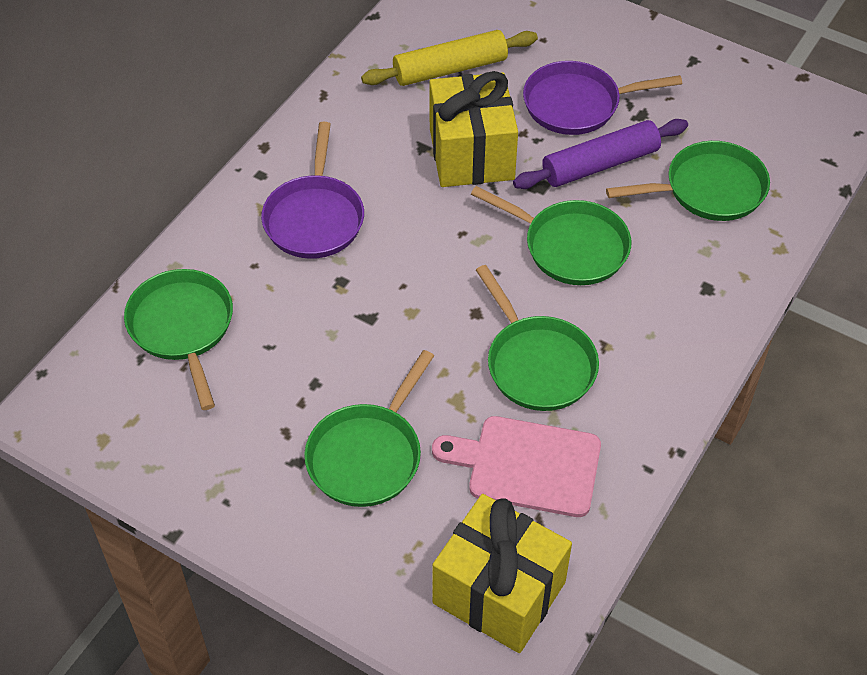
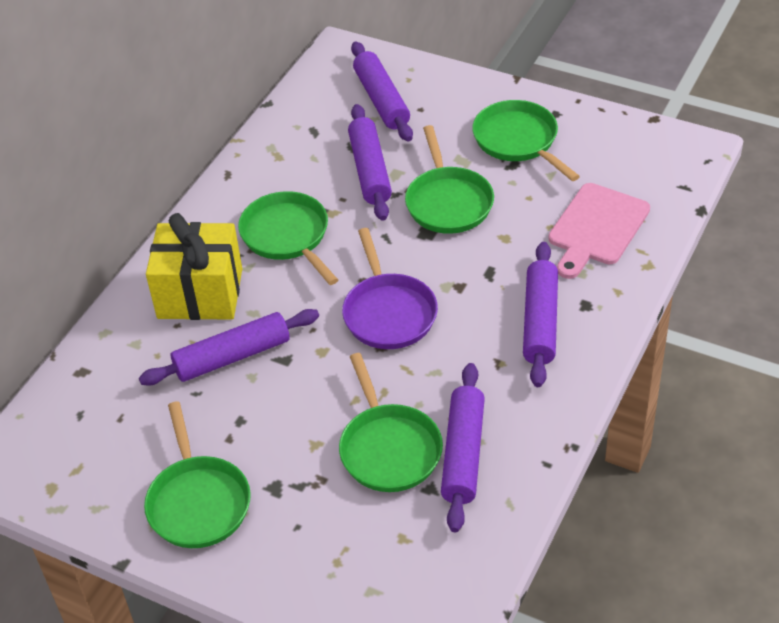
purple pan: [261,122,364,259] [523,61,682,135] = 2 -> [342,228,438,349] = 1
purple rolling pin: [513,119,688,189] = 1 -> [139,309,319,386] [348,104,392,221] [351,42,413,141] [441,363,485,532] [523,242,558,387] = 5
yellow gift: [430,71,518,187] [432,494,572,653] = 2 -> [146,213,242,320] = 1
yellow rolling pin: [361,30,538,86] = 1 -> none = 0

